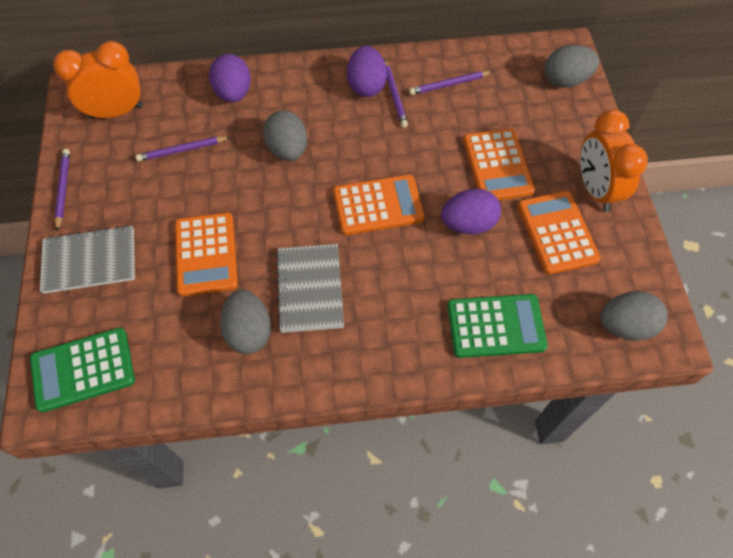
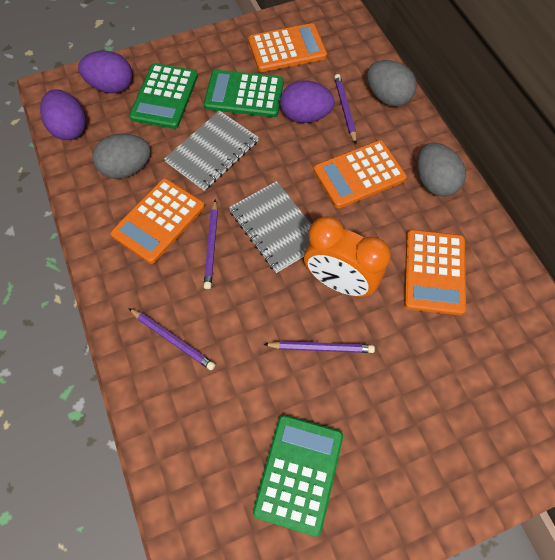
green calculator: [30,328,135,412] [447,294,548,358] = 2 -> [129,63,198,129] [204,70,284,117] [253,415,343,537] = 3
grey egg: [220,289,271,354] [263,110,307,161] [544,45,599,88] [600,291,668,341] = 4 -> [93,134,151,179] [367,60,417,107] [417,143,466,197] = 3
orange clock: [54,41,143,119] [580,110,648,212] = 2 -> [304,216,391,297] = 1

